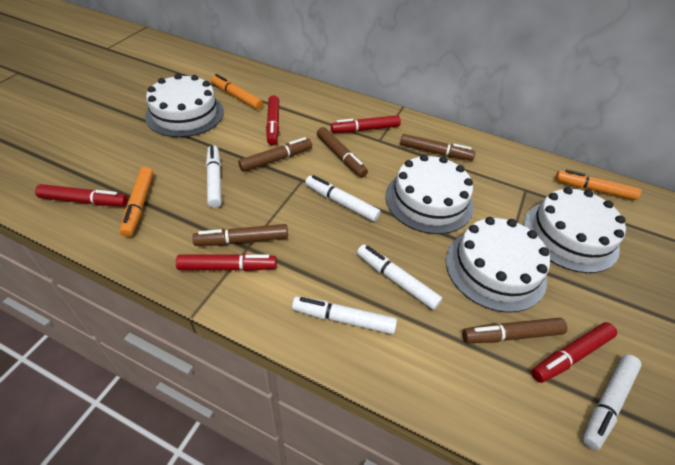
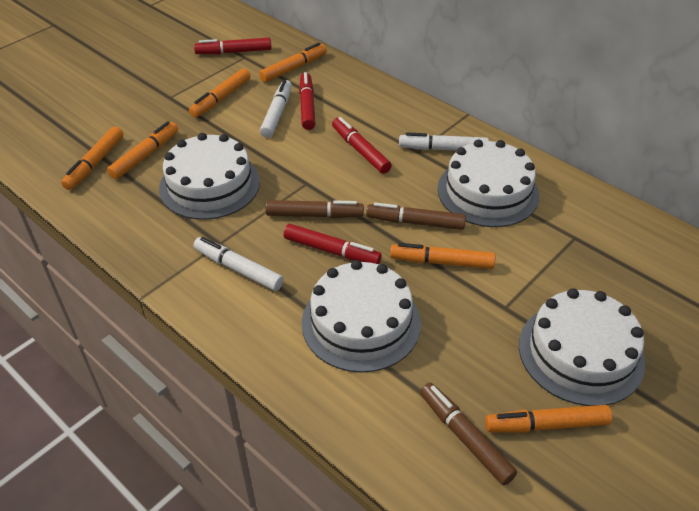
brown marker: [193,224,288,246] [238,137,312,172] [317,127,368,177] [400,134,475,161] [462,318,567,343] = 5 -> [266,200,364,218] [366,202,466,230] [420,383,517,485] = 3
orange marker: [120,167,154,237] [211,74,263,110] [555,170,641,200] = 3 -> [61,127,123,190] [107,121,178,179] [189,68,250,118] [259,43,327,82] [390,243,495,269] [485,405,612,432] = 6
red marker: [35,184,128,206] [176,254,277,271] [266,95,279,145] [331,115,401,133] [532,322,617,383] = 5 -> [194,37,272,54] [284,224,382,264] [299,72,315,130] [332,117,392,174] = 4
white marker: [206,145,222,208] [292,297,397,334] [305,175,381,222] [357,244,442,310] [582,355,642,450] = 5 -> [193,237,284,291] [260,79,292,138] [399,133,489,151] = 3

